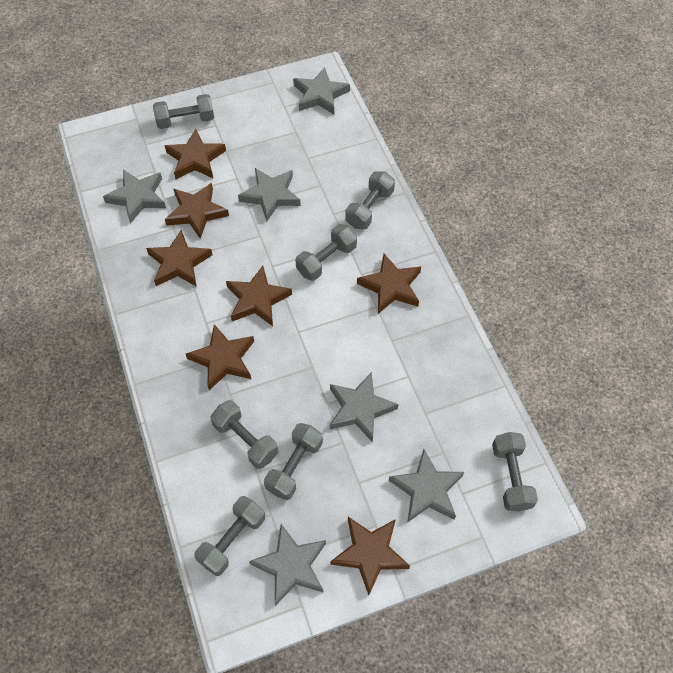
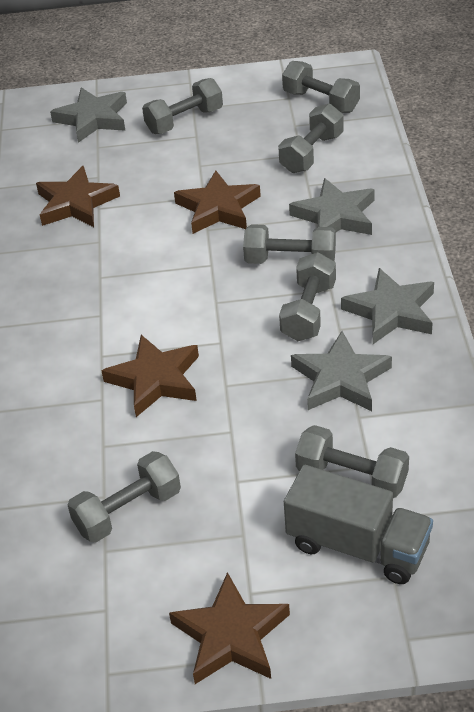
brown star: [146,230,213,287] [165,129,226,179] [165,183,229,239] [186,324,254,390] [226,266,292,326] [330,517,410,595] [357,254,421,314] = 7 -> [36,166,120,227] [102,335,199,417] [169,572,290,684] [174,170,261,234] = 4
grey star: [103,169,166,224] [238,168,301,221] [249,524,326,606] [293,67,350,114] [330,372,399,442] [389,449,464,523] = 6 -> [50,87,127,143] [289,178,375,235] [291,331,392,411] [341,268,434,344] = 4
grey truck: none = 0 -> [284,465,433,584] = 1

